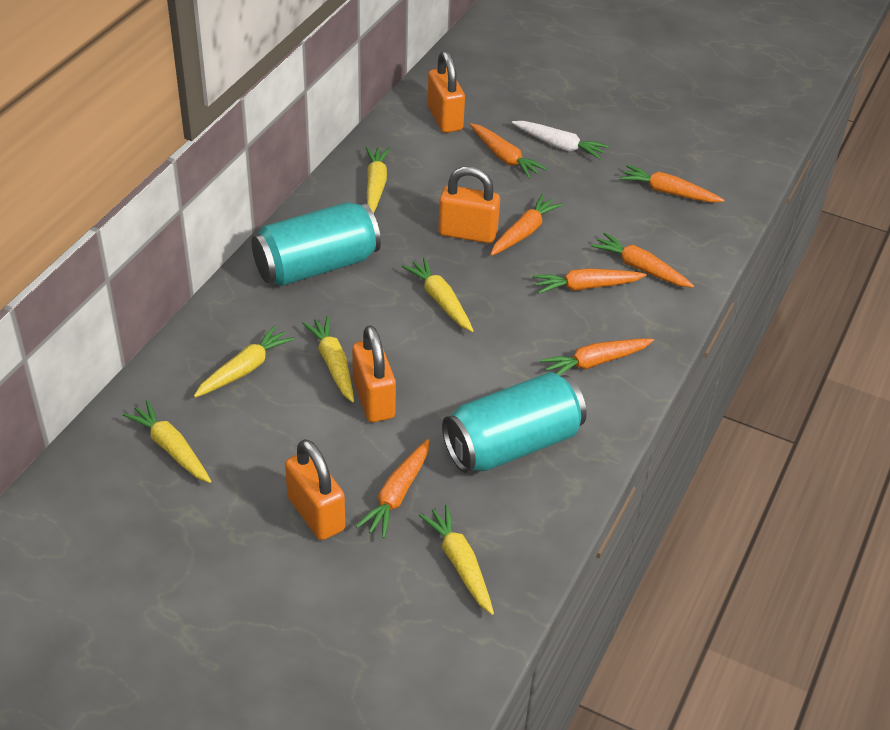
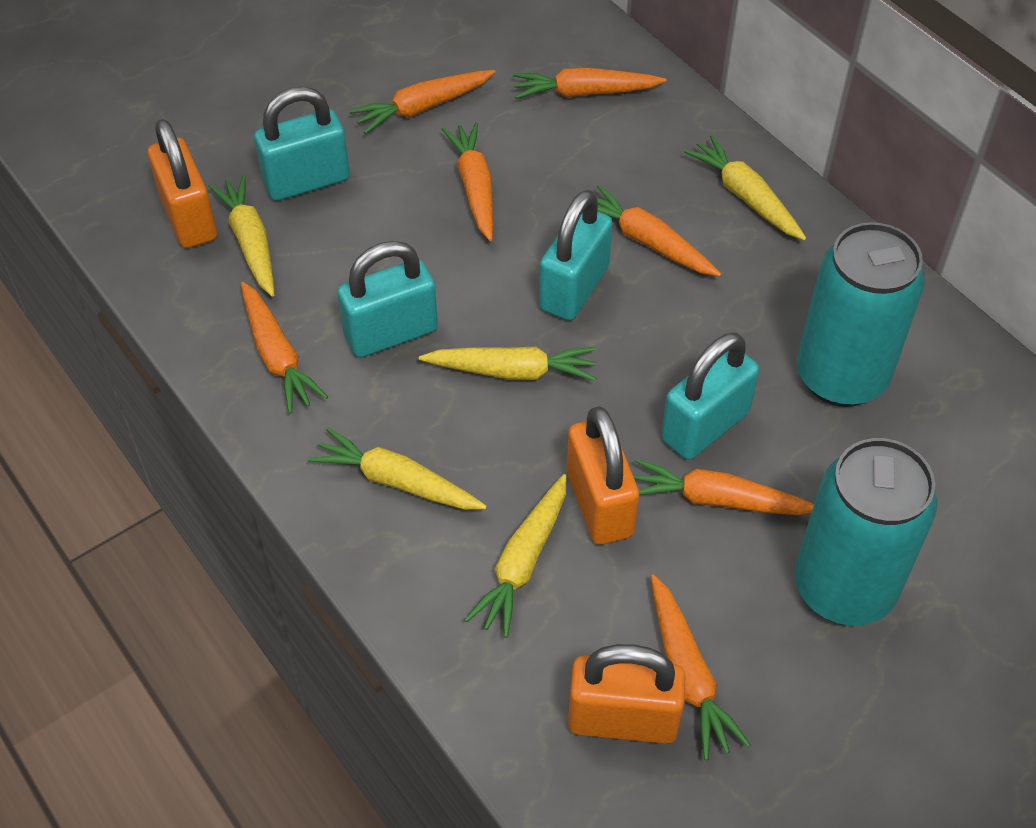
orange padlock: [285,439,345,540] [352,325,396,422] [427,51,465,133] [438,166,500,244] = 4 -> [148,119,217,248] [567,406,639,545] [568,644,686,744] = 3
turquoise padlock: none = 0 -> [254,87,350,201] [337,241,438,357] [539,190,612,321] [661,333,759,460] = 4
white carrot: [512,121,609,159] = 1 -> none = 0
yellow carrot: [123,400,211,483] [194,325,294,398] [302,316,354,402] [366,147,390,213] [402,257,474,332] [419,504,494,615] = 6 -> [208,175,274,297] [308,428,487,510] [419,346,596,381] [465,474,567,638] [684,135,806,240] = 5

